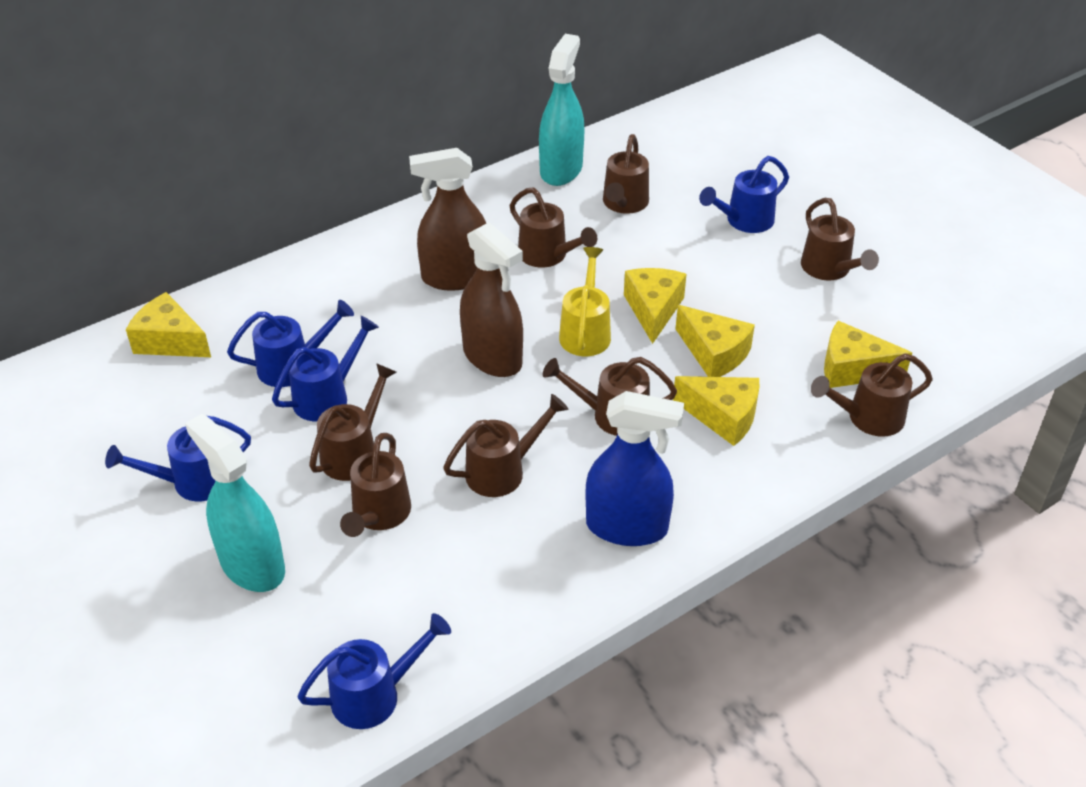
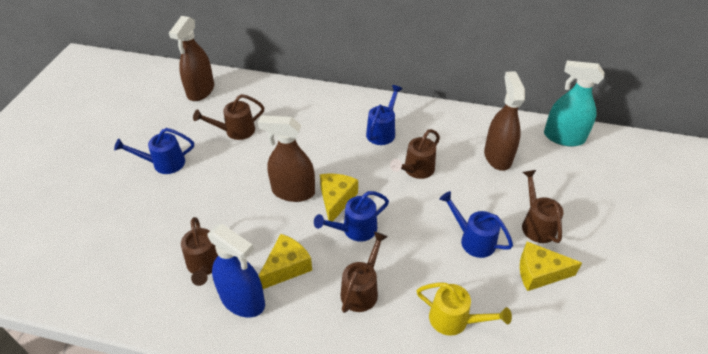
blue watering can: [105,416,251,502] [227,300,354,387] [272,316,379,421] [297,613,451,729] [699,156,789,233] = 5 -> [114,128,194,174] [314,191,389,242] [366,85,403,145] [439,191,513,258] = 4
brown spray bottle: [409,148,486,291] [460,222,523,377] = 2 -> [169,16,214,101] [258,115,315,202] [484,71,525,171] = 3
brown watering can: [309,363,396,481] [340,433,411,537] [443,394,568,497] [510,187,597,267] [543,357,677,436] [603,134,649,214] [801,198,879,280] [811,353,933,437] = 8 -> [181,217,218,286] [193,94,264,140] [341,232,388,313] [390,129,440,179] [522,170,563,243] = 5
turquoise spray bottle: [185,414,285,592] [539,34,585,186] = 2 -> [544,61,604,146] = 1
yellow cheese: [126,292,211,357] [624,268,687,344] [673,376,759,446] [676,305,755,377] [824,321,912,388] = 5 -> [259,234,312,289] [320,174,358,222] [520,241,582,291] = 3

